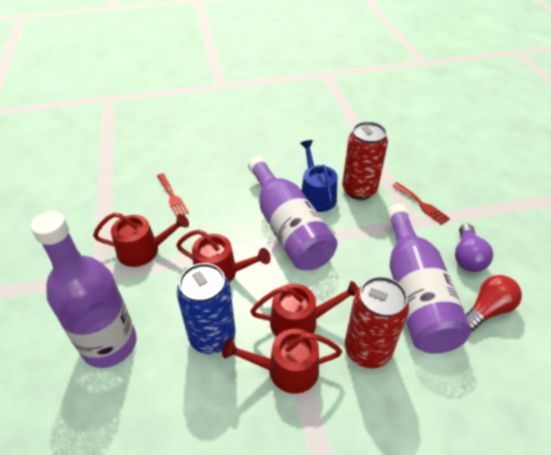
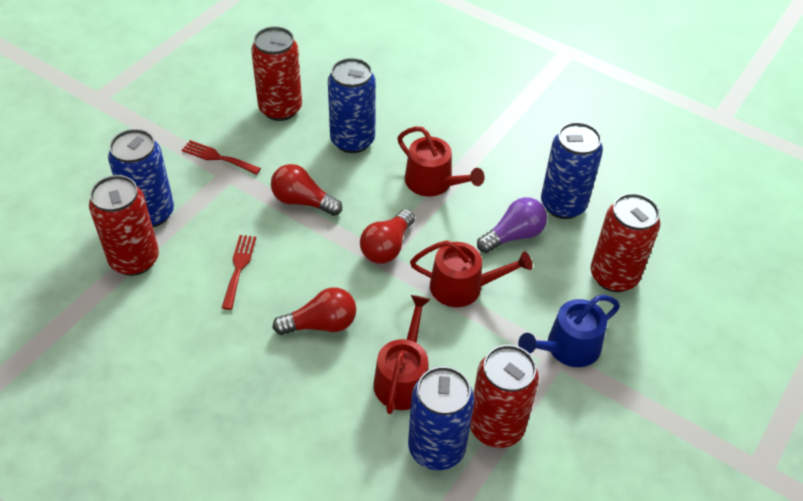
blue can: [177,263,235,354] = 1 -> [108,129,174,227] [328,58,376,153] [408,366,475,470] [541,122,603,219] = 4
purple bottle: [31,211,137,368] [248,156,337,270] [387,204,471,354] = 3 -> none = 0
red can: [342,121,388,200] [345,276,409,369] = 2 -> [89,175,159,276] [251,26,302,121] [470,345,539,448] [591,193,660,292] = 4
red light bulb: [465,275,522,332] = 1 -> [271,164,342,216] [273,287,356,335] [360,209,415,264] = 3
red watering can: [93,213,189,267] [176,229,271,283] [222,329,342,394] [250,281,359,337] = 4 -> [373,295,431,414] [398,126,485,196] [410,240,533,307] = 3

